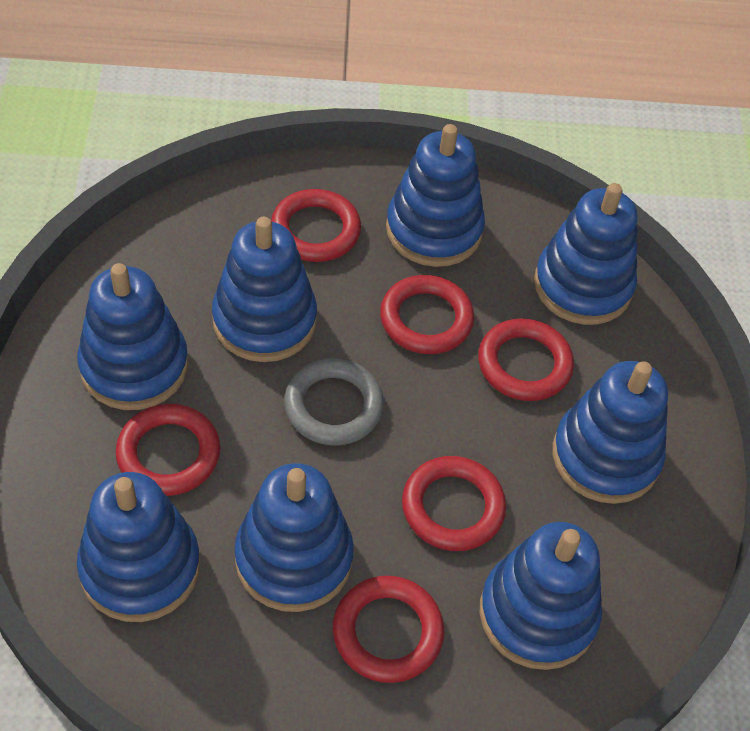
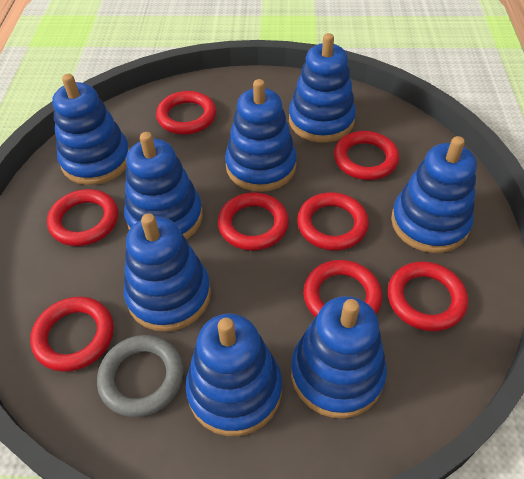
red ring: [116,404,220,496] [271,189,361,262] [333,576,444,683] [380,275,474,354] [402,456,506,551] [478,318,574,401] = 6 -> [30,297,114,372] [47,189,118,246] [156,91,216,135] [218,193,289,251] [297,192,369,250] [303,260,382,317] [334,131,399,180] [388,261,468,331] = 8

